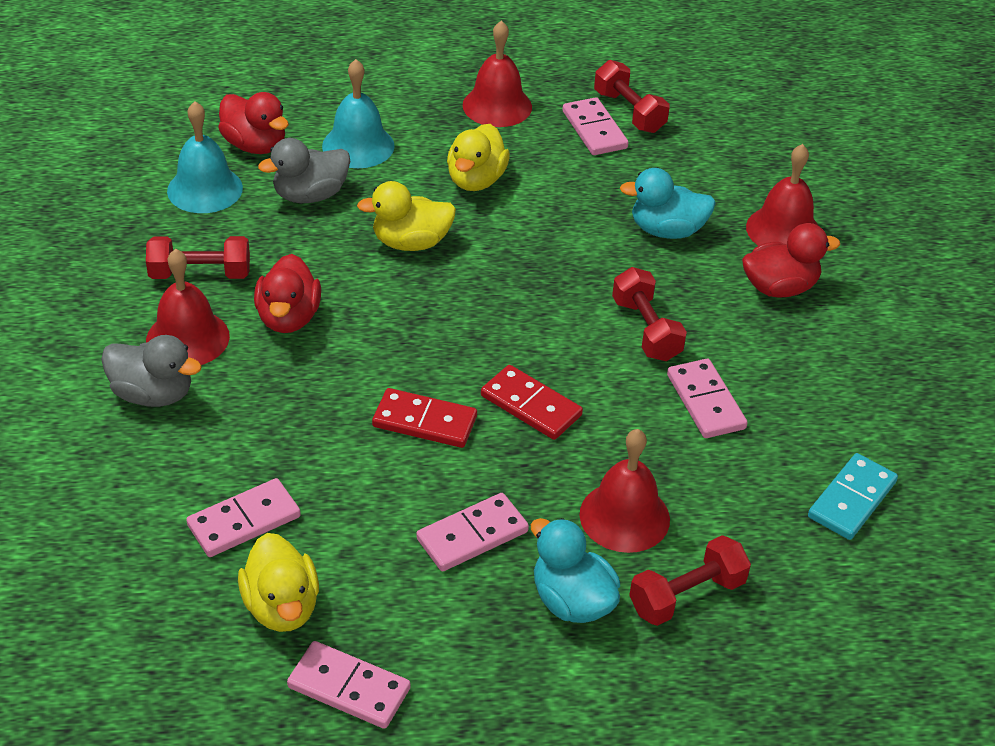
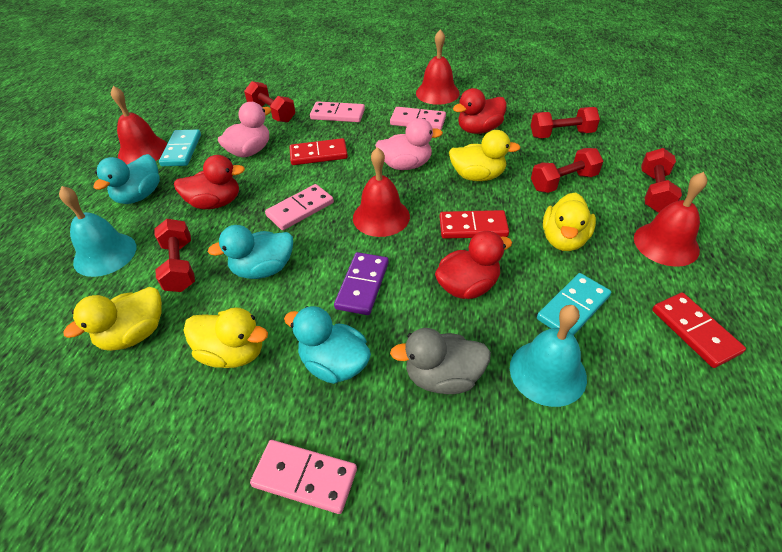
grey duck: [101,335,202,407] [258,138,351,203] = 2 -> [390,328,491,394] = 1
pink domino: [186,478,301,557] [287,641,411,729] [416,493,529,571] [562,97,629,155] [667,359,748,438] = 5 -> [250,440,357,514] [265,184,334,230] [310,101,365,122] [390,107,446,130] = 4
pink duck: none = 0 -> [218,102,272,157] [375,118,443,170] = 2
purple domino: none = 0 -> [334,252,389,315] = 1
red domino: [372,388,477,448] [481,365,583,440] = 2 -> [290,138,348,165] [439,210,509,239] [652,292,746,368] = 3
red dumbbell: [146,236,250,279] [594,60,669,133] [612,267,687,361] [629,535,751,626] = 4 -> [154,219,195,292] [244,81,296,123] [531,107,600,138] [531,148,603,193] [641,148,682,212] = 5
turquoise domino: [808,453,898,540] = 1 -> [159,129,201,166] [537,273,611,336] = 2
turquoise duck: [531,518,620,623] [620,168,716,239] = 2 -> [93,154,160,204] [208,225,293,279] [284,306,371,384] = 3
yellow duck: [238,533,319,632] [357,181,456,251] [447,124,510,191] = 3 -> [64,287,162,351] [183,307,268,368] [449,130,521,181] [543,192,596,251] = 4

